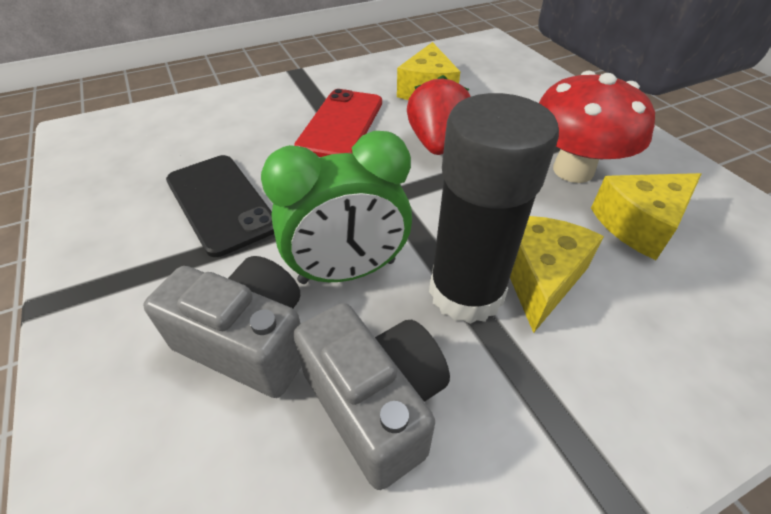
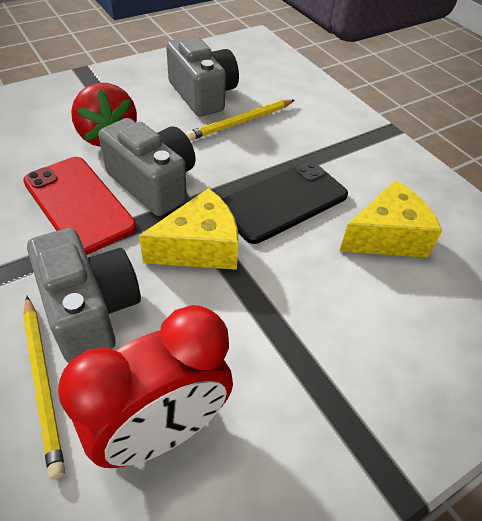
black glue stick: [429,93,559,324] = 1 -> none = 0
green clock: [261,131,412,284] = 1 -> none = 0
grey camera: [143,256,302,398] [293,303,450,490] = 2 -> [27,228,141,363] [99,118,196,216] [166,37,239,116] = 3
red clock: none = 0 -> [58,305,233,468] = 1
red mushroom: [539,71,655,183] = 1 -> none = 0
yellow cheese: [397,42,460,100] [510,216,604,333] [591,173,701,260] = 3 -> [139,188,239,270] [340,180,442,258] = 2
yellow pencil: none = 0 -> [23,296,65,480] [186,99,295,141] = 2

